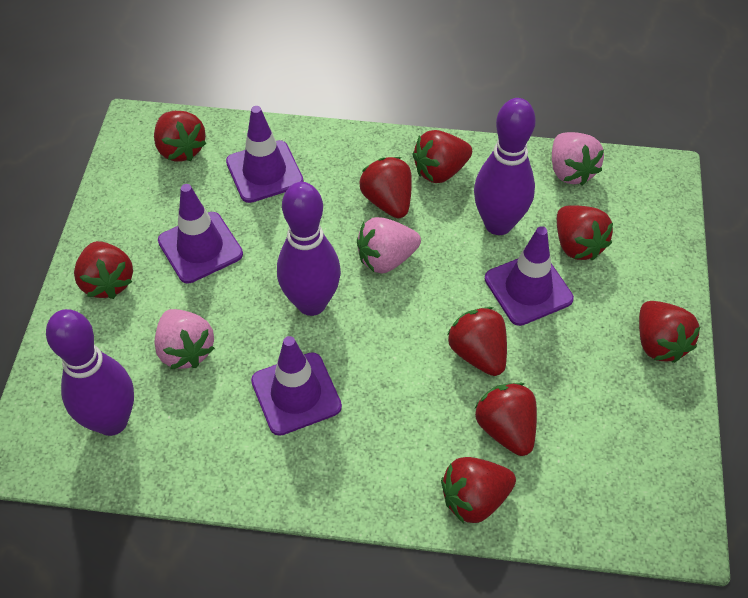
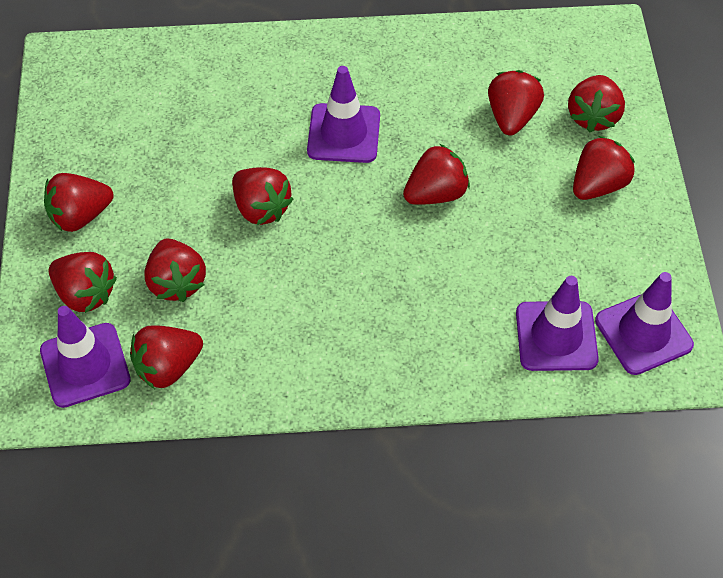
pink strawberry: [154,309,215,369] [357,217,421,273] [552,132,604,185] = 3 -> none = 0
purple bowling pin: [46,309,134,436] [277,182,341,316] [474,98,536,235] = 3 -> none = 0

